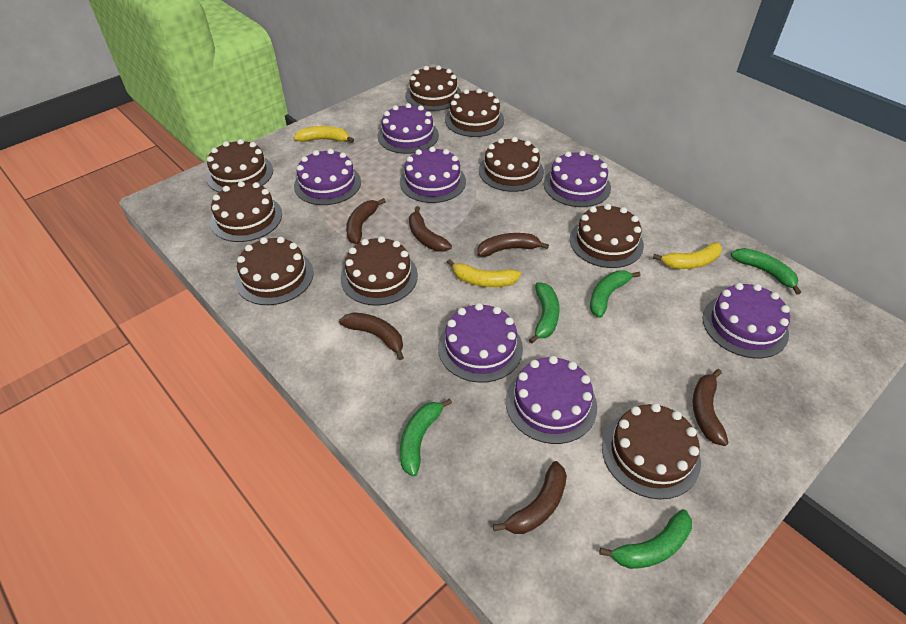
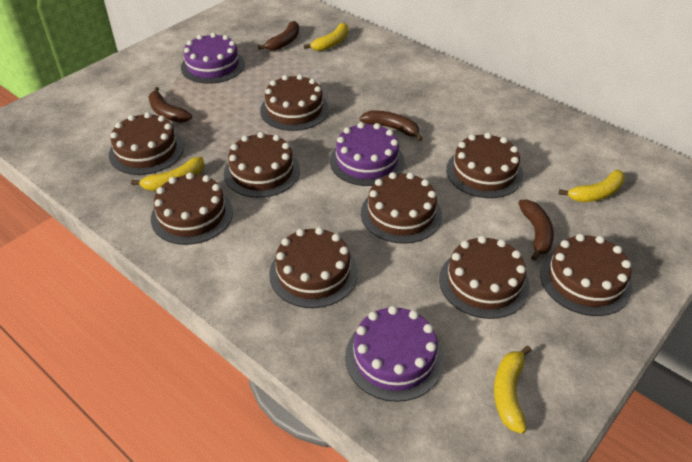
brown banana: [339,312,404,360] [346,198,386,244] [409,206,452,252] [477,233,549,257] [493,461,567,534] [693,369,729,446] = 6 -> [148,87,192,123] [258,21,299,51] [359,111,423,141] [518,200,554,261] = 4
green banana: [400,398,452,477] [529,282,560,344] [590,271,640,318] [599,509,692,569] [731,248,801,295] = 5 -> none = 0
purple cake: [294,149,361,205] [377,103,439,154] [400,147,466,203] [438,303,523,383] [506,356,597,444] [544,151,611,207] [702,283,790,358] = 7 -> [181,33,245,84] [330,122,404,186] [345,306,444,402] = 3
yellow banana: [293,126,354,143] [447,259,521,287] [653,242,722,269] = 3 -> [131,157,204,191] [304,23,348,51] [494,346,531,434] [559,170,625,202] = 4

